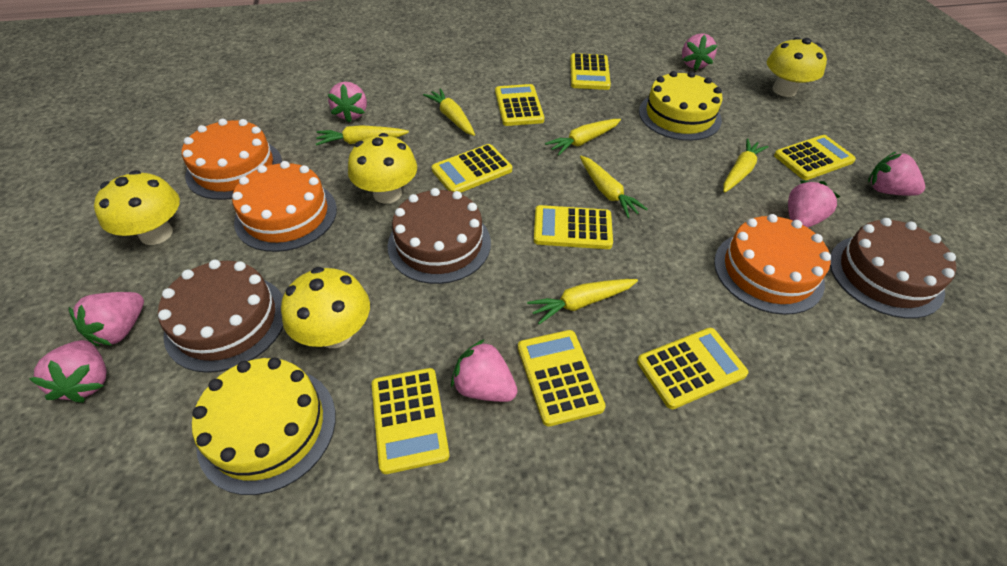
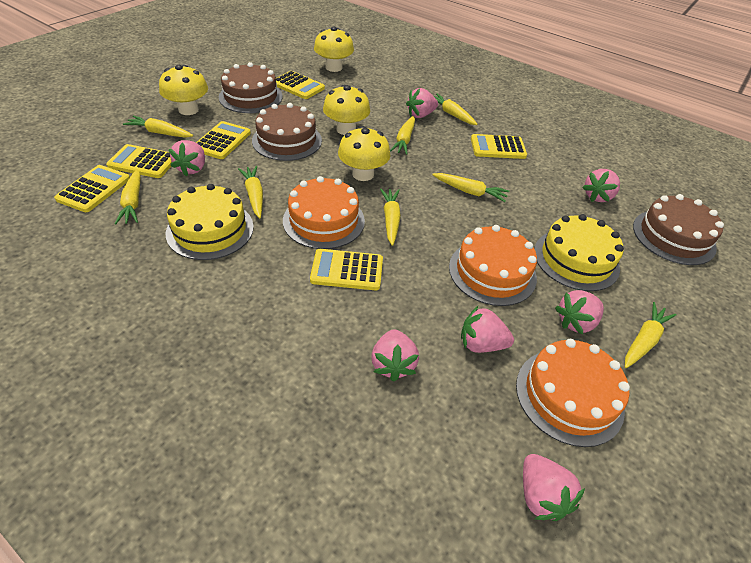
yellow calculator: [372,368,449,474] [432,144,512,192] [495,84,544,126] [518,330,606,427] [534,205,613,249] [570,53,611,90] [637,328,748,409] [774,135,856,180] = 8 -> [54,165,130,212] [106,144,172,178] [196,121,251,159] [276,71,325,99] [310,249,383,290] [471,134,527,159] = 6
yellow carrot: [316,125,409,146] [423,88,475,136] [527,279,638,324] [545,119,621,156] [580,156,648,218] [723,138,769,193] = 6 -> [115,169,141,225] [123,116,193,138] [238,166,263,218] [380,189,401,246] [390,116,415,155] [432,173,509,202] [434,94,478,125] [625,302,677,368] = 8

